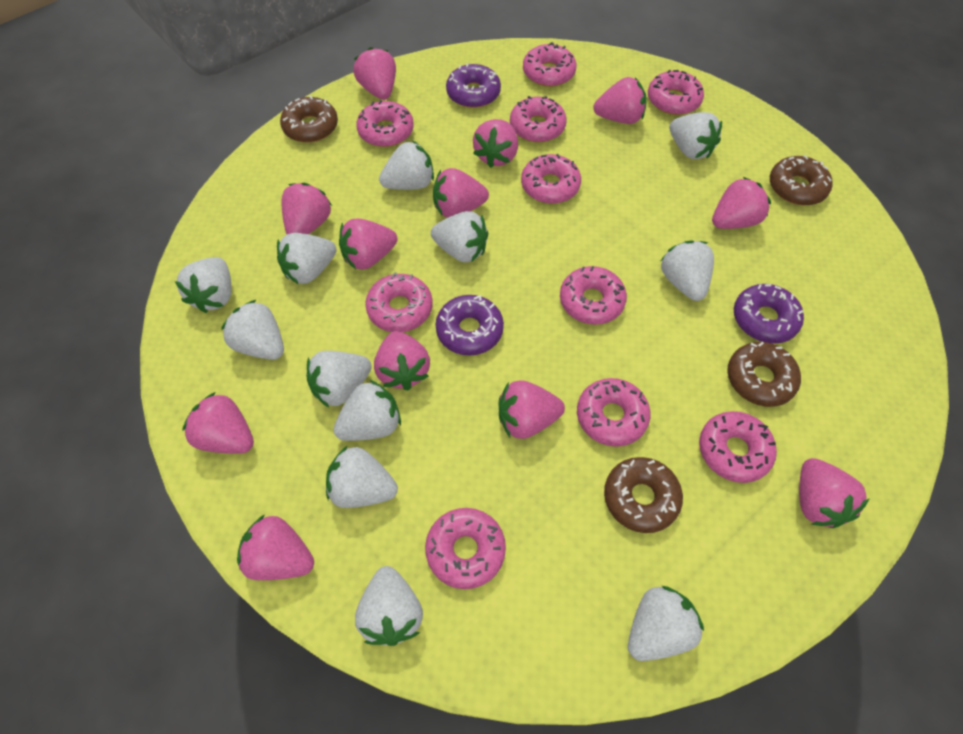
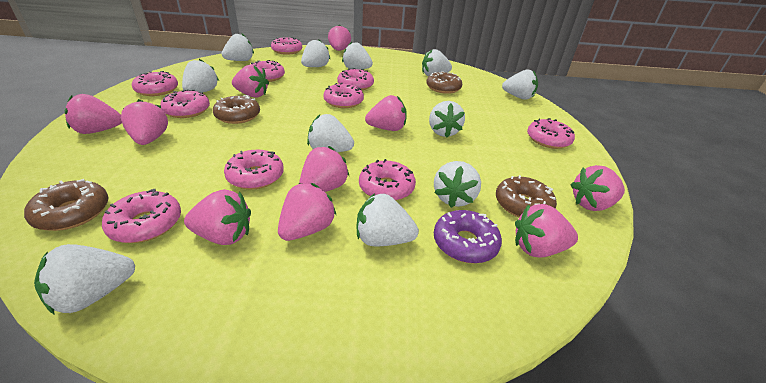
pink strawberry: [183,392,254,454] [237,514,314,580] [281,183,332,234] [339,218,398,270] [353,47,396,100] [374,331,430,391] [433,168,489,218] [473,119,518,168] [499,380,565,439] [593,77,647,124] [712,177,771,229] [799,458,869,528] = 12 -> [65,94,122,134] [121,99,168,145] [184,189,251,245] [232,64,269,98] [278,183,336,241] [299,146,349,192] [328,25,351,51] [365,95,407,131] [515,204,578,258] [571,165,625,211] = 10
purple donut: [435,295,504,356] [446,63,501,108] [734,284,804,344] = 3 -> [434,210,502,263] = 1
white strawberry: [175,257,232,313] [221,300,284,360] [277,233,337,284] [306,351,372,408] [326,445,398,508] [334,380,401,441] [355,566,423,646] [379,140,434,190] [431,211,488,262] [628,586,704,661] [661,240,714,301] [669,112,722,159] = 12 -> [34,244,135,314] [182,59,219,92] [221,33,254,61] [301,39,330,67] [307,114,354,152] [342,42,373,69] [357,193,419,246] [422,49,452,76] [429,101,465,137] [434,161,481,208] [502,69,538,100] = 11

